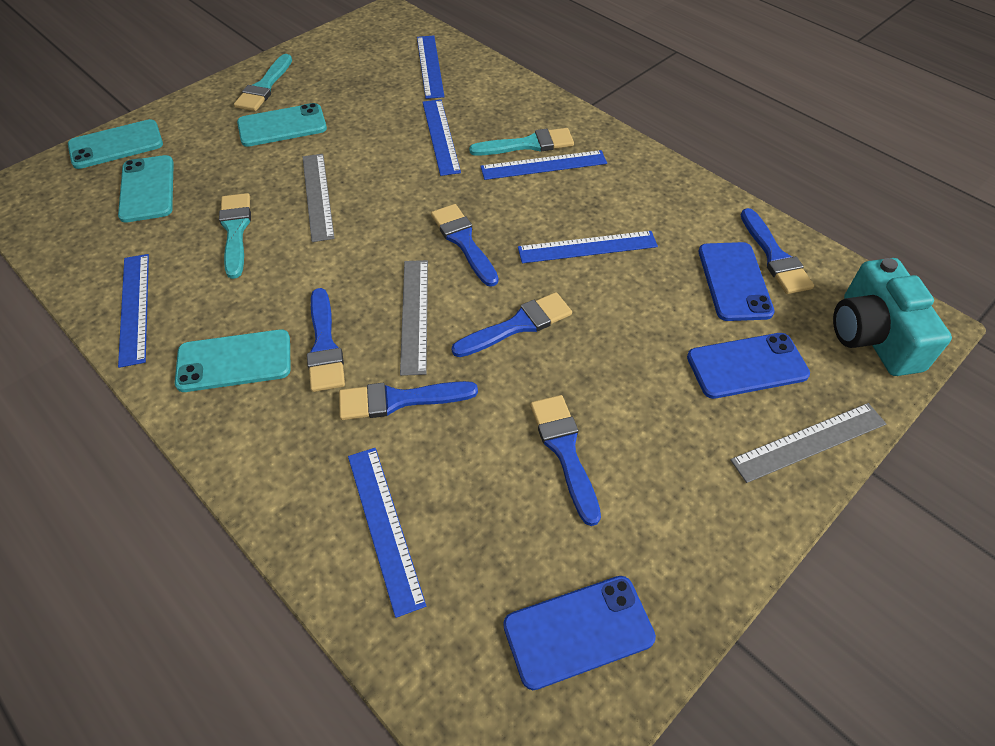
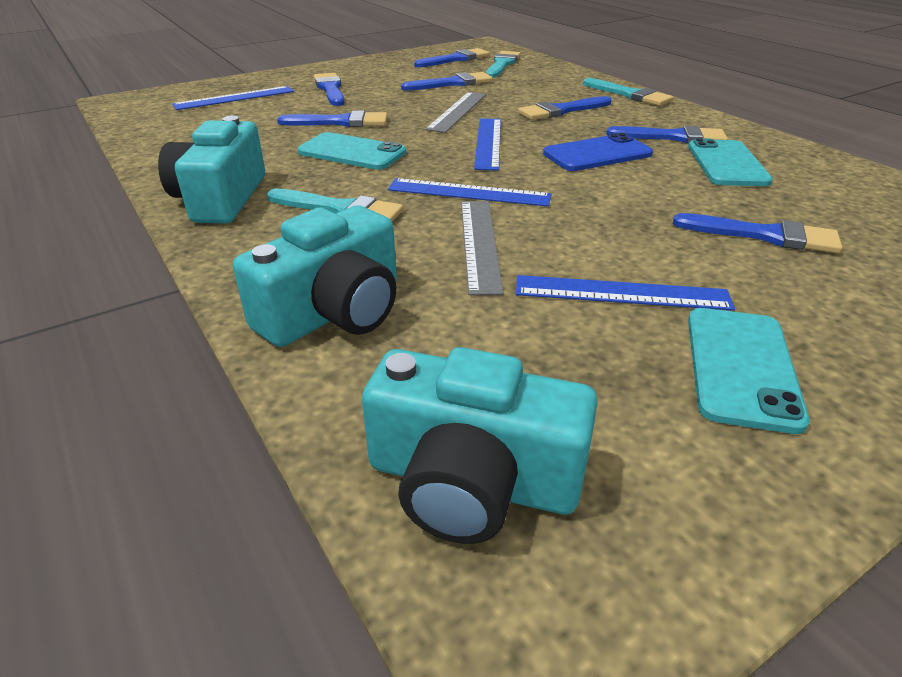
blue brush: [307,288,345,392] [339,381,478,420] [431,204,498,287] [452,292,572,357] [530,395,601,526] [741,208,814,294] = 6 -> [277,111,388,127] [314,73,345,106] [401,72,493,91] [414,48,490,67] [518,96,612,120] [606,125,728,143] [673,213,842,253] = 7
blue phone: [503,576,656,690] [687,333,810,399] [699,242,775,321] = 3 -> [543,133,653,171] = 1
blue ruler: [118,254,149,368] [348,448,426,618] [417,36,444,99] [422,99,461,176] [480,150,607,180] [518,231,658,263] = 6 -> [172,86,294,110] [388,178,552,207] [474,118,501,171] [516,275,735,311] = 4
grey ruler: [302,154,335,242] [400,260,428,376] [730,403,886,483] = 3 -> [425,92,486,133] [461,201,504,295] = 2
turquoise camera: [833,258,952,376] = 1 -> [158,116,265,224] [233,205,397,347] [362,347,598,544] = 3
turquoise phone: [68,119,163,169] [118,155,174,222] [175,329,291,392] [237,103,327,147] = 4 -> [298,132,406,170] [688,138,773,186] [688,308,810,434] = 3

